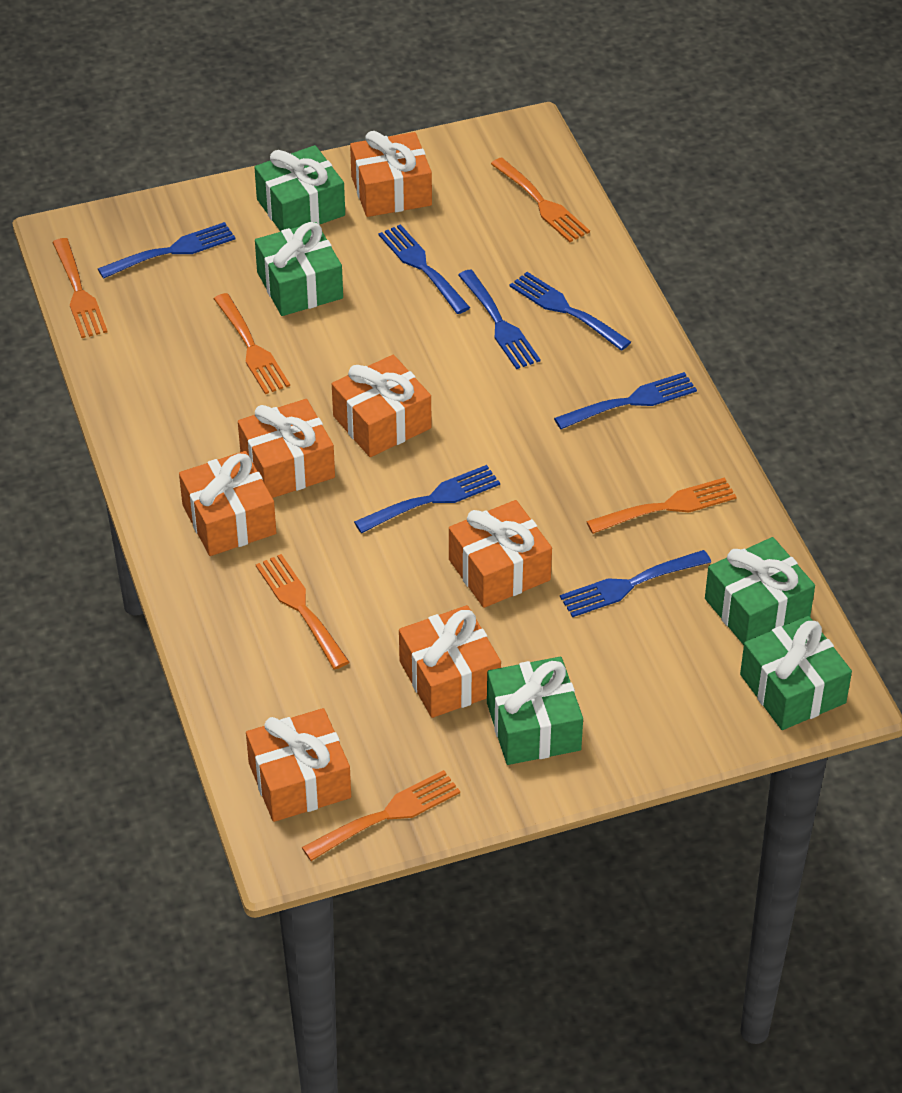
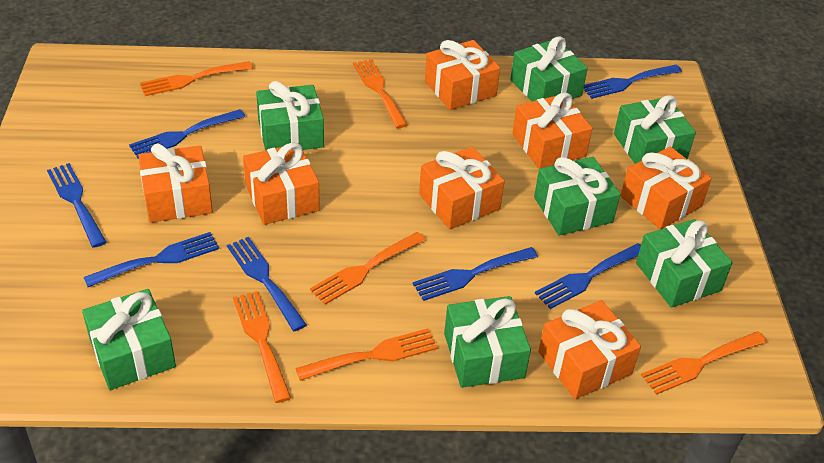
green gift: [254,145,345,232] [255,222,343,316] [487,657,583,765] [705,537,815,645] [740,616,852,730] = 5 -> [82,289,176,390] [256,81,324,151] [444,296,531,388] [510,36,588,102] [534,157,621,236] [614,95,696,164] [636,219,733,307] = 7

